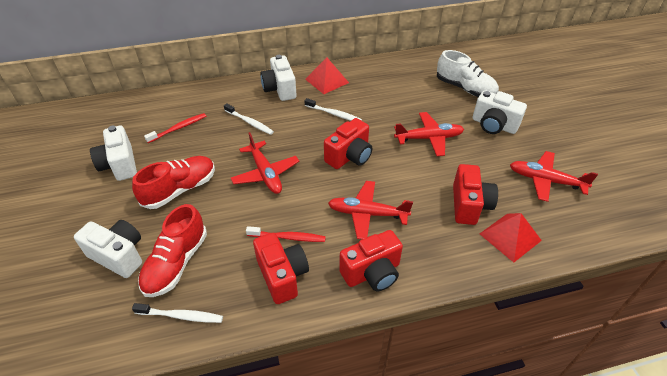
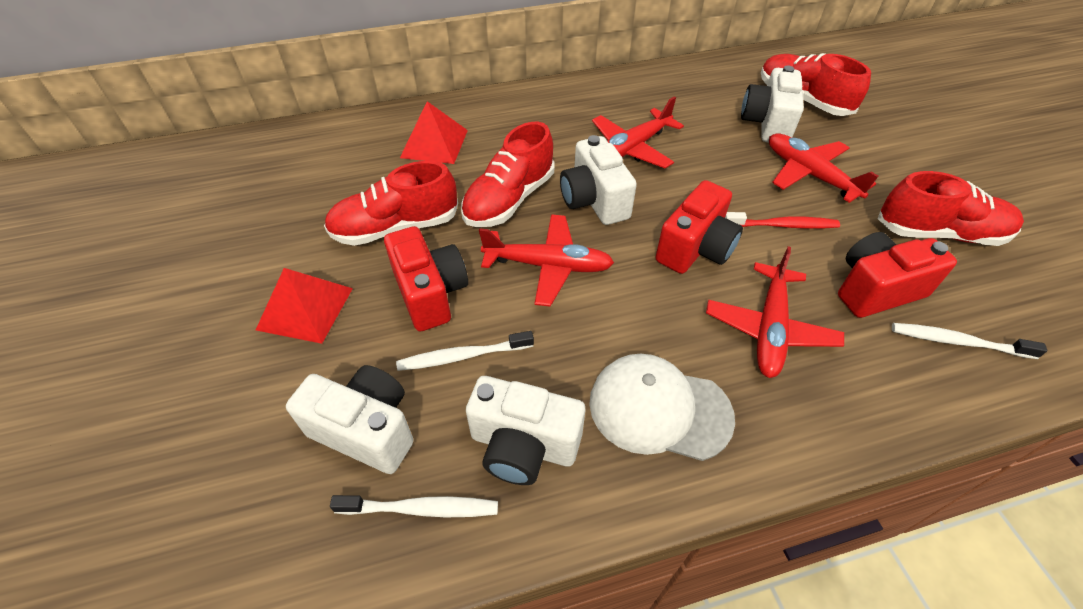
red camera: [253,233,309,304] [324,118,372,169] [339,230,403,291] [453,164,498,225] = 4 -> [384,226,468,331] [656,180,743,274] [838,232,957,318] = 3
red shoe: [132,156,215,209] [138,204,207,297] = 2 -> [324,161,458,246] [461,122,554,227] [761,53,871,116] [878,171,1024,246] = 4
red toothbrush: [144,113,206,143] [246,226,326,242] = 2 -> [725,212,840,229] = 1
white cap: none = 0 -> [589,354,735,461] = 1
white shoe: [437,50,499,97] = 1 -> none = 0

